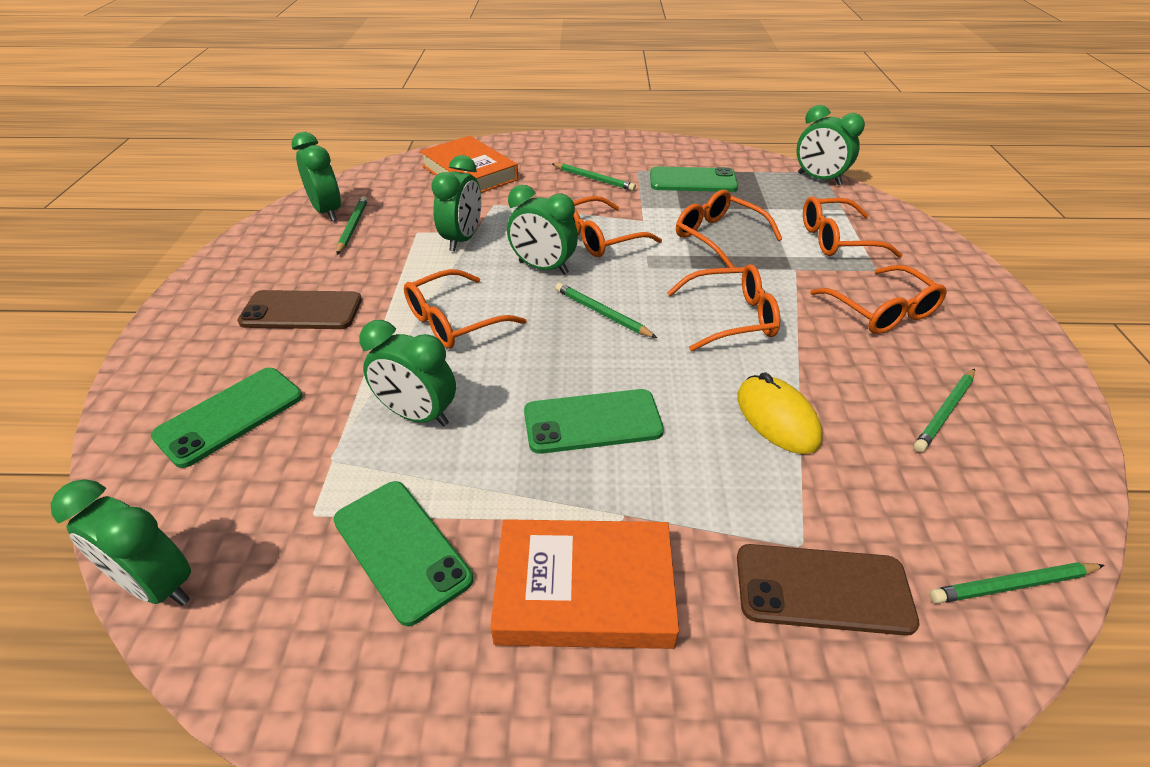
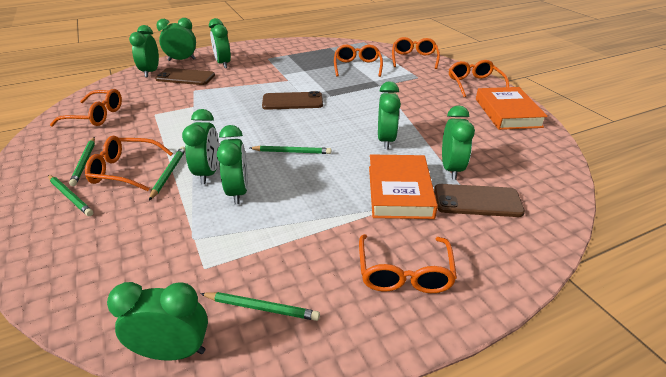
brown phone: [237,290,362,329] [737,544,920,636] = 2 -> [155,68,215,85] [262,91,323,110] [434,184,525,217] = 3
green clock: [51,479,191,606] [291,132,341,221] [359,320,456,427] [431,155,481,251] [507,185,578,275] [797,105,865,185] = 6 -> [107,282,208,361] [129,25,159,77] [156,18,196,61] [182,109,219,184] [209,18,231,68] [217,125,248,205] [378,81,401,149] [442,105,475,180] = 8
green phone: [151,368,302,468] [333,481,473,626] [524,389,664,454] [650,166,738,192] = 4 -> none = 0
yellow mouse: [737,372,823,454] = 1 -> none = 0

